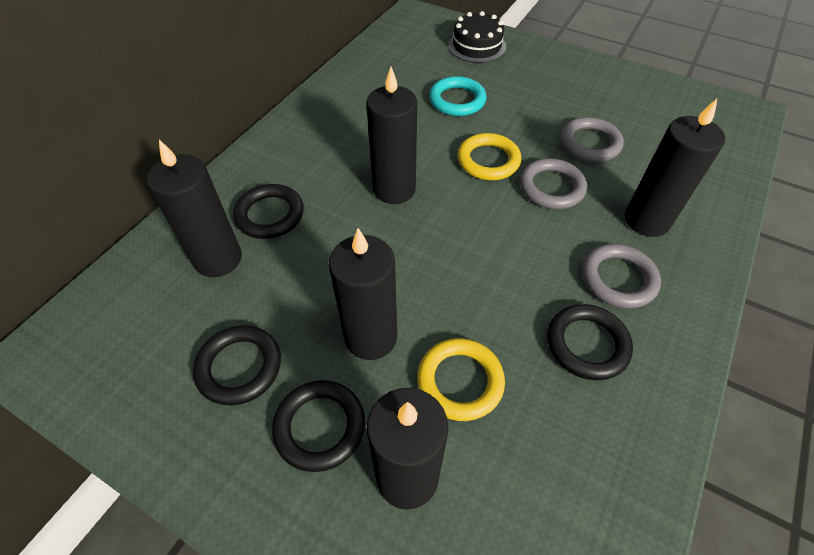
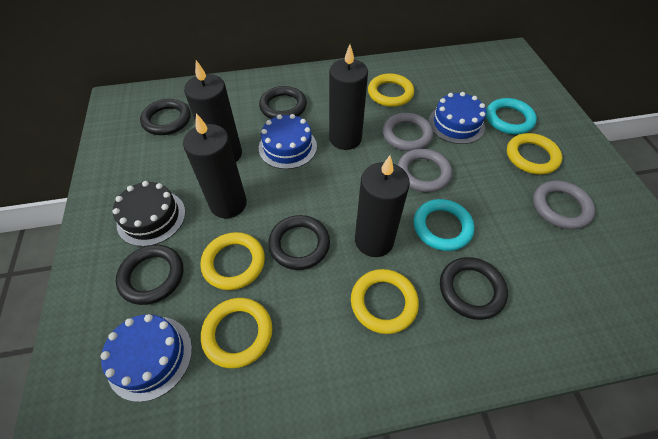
black candle: [146,140,242,277] [329,228,397,360] [366,67,417,204] [367,388,449,510] [625,99,725,237] = 5 -> [183,113,247,218] [184,60,242,162] [329,44,368,150] [355,155,410,257] = 4
black ring: [193,325,281,406] [233,184,304,239] [272,380,365,472] [547,304,633,380] = 4 -> [116,245,183,305] [140,99,191,135] [259,86,307,119] [268,215,330,270] [440,257,508,320] = 5
blue cake: none = 0 -> [101,314,192,402] [259,114,317,169] [429,92,486,144] = 3
turquoise ring: [429,76,486,116] = 1 -> [414,199,475,251] [486,98,537,134] = 2
yellow ring: [417,338,505,421] [457,133,522,180] = 2 -> [200,232,265,290] [201,298,272,368] [351,269,419,334] [368,73,414,107] [507,133,562,175] = 5

